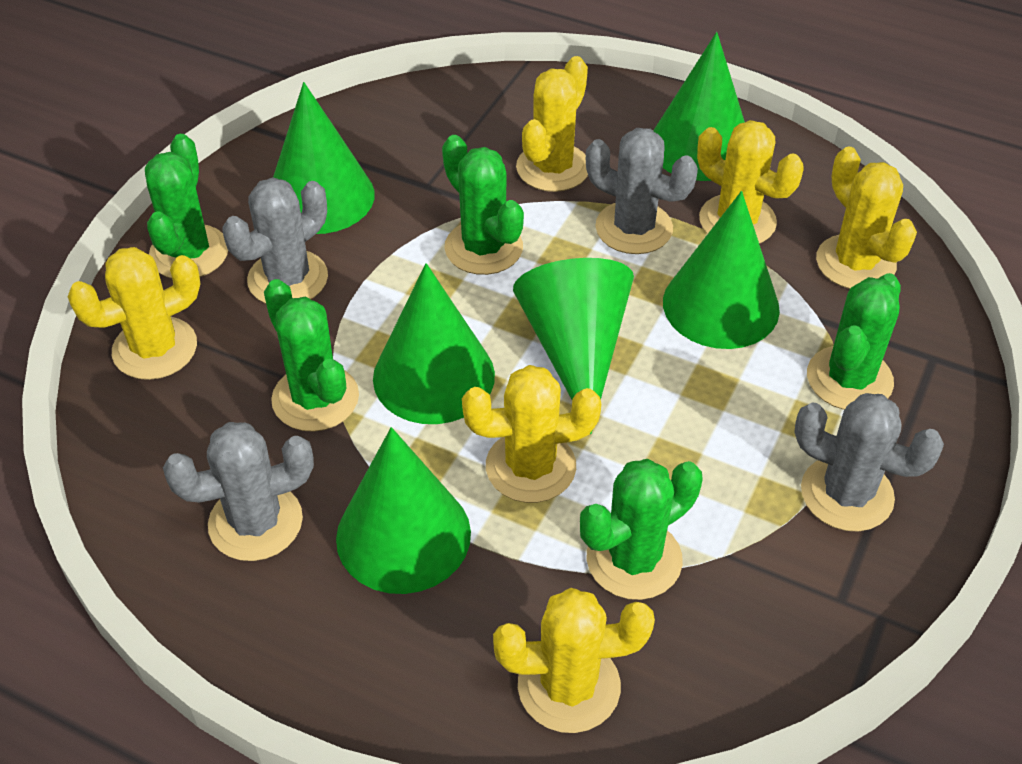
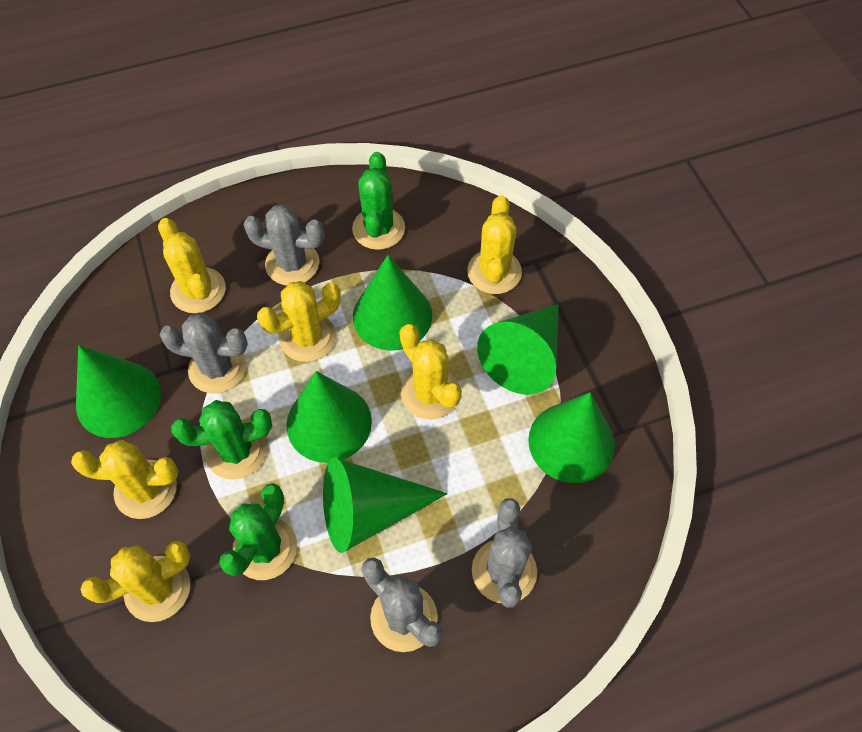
green cactus: [145,134,228,278] [264,279,359,432] [442,135,524,275] [580,459,703,600] [807,273,901,410] = 5 -> [171,400,272,480] [219,483,297,580] [352,152,405,250] = 3

